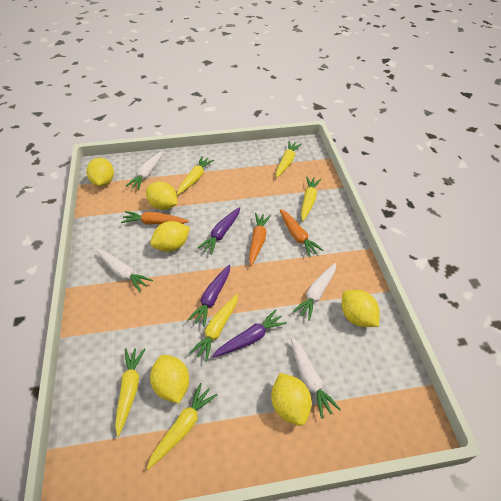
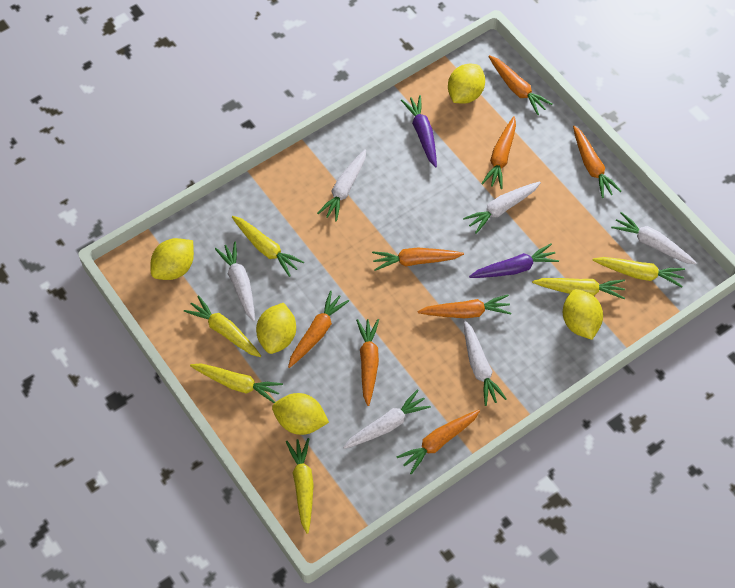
orange carrot: [121,211,189,224] [249,213,271,266] [279,209,324,257] = 3 -> [288,291,349,368] [356,319,379,406] [372,248,464,271] [397,410,480,475] [417,294,512,318] [481,116,516,189] [488,55,553,115] [573,126,621,198] = 8
purple carrot: [187,265,230,327] [197,207,240,255] [212,309,287,357] = 3 -> [401,95,437,167] [469,244,559,278] = 2
white carrot: [96,250,153,292] [126,151,162,190] [291,337,341,419] [293,263,336,321] = 4 -> [215,242,255,322] [317,149,366,222] [343,389,431,449] [463,182,541,234] [464,320,507,406] [611,212,696,264] = 6
yellow lemon: [86,158,114,186] [146,182,177,210] [150,221,190,252] [150,355,189,404] [271,373,312,426] [342,290,380,327] = 6 -> [150,238,194,280] [256,303,296,354] [272,393,329,435] [448,64,485,104] [563,289,603,340] = 5

